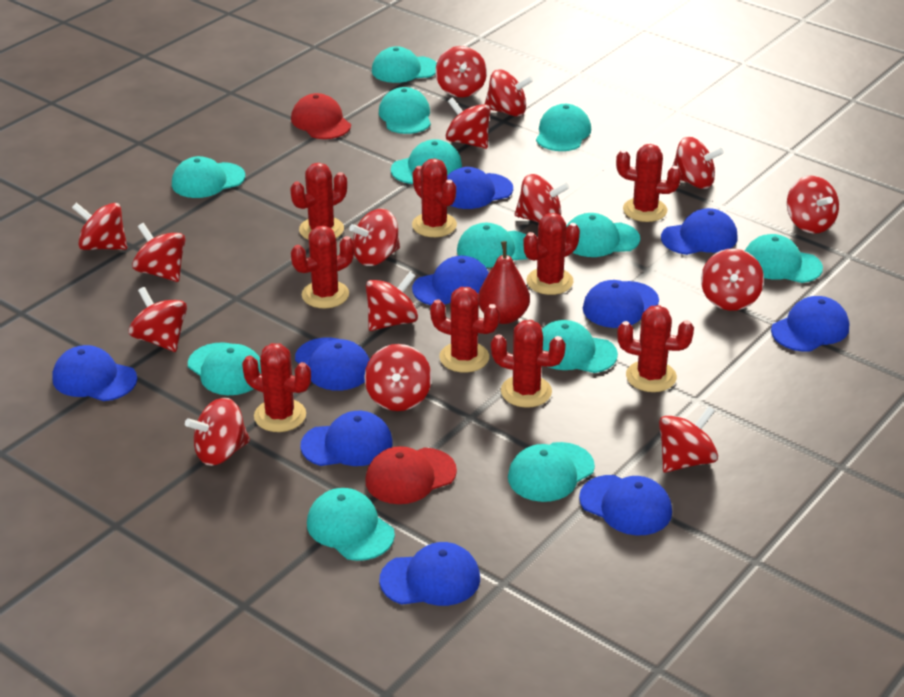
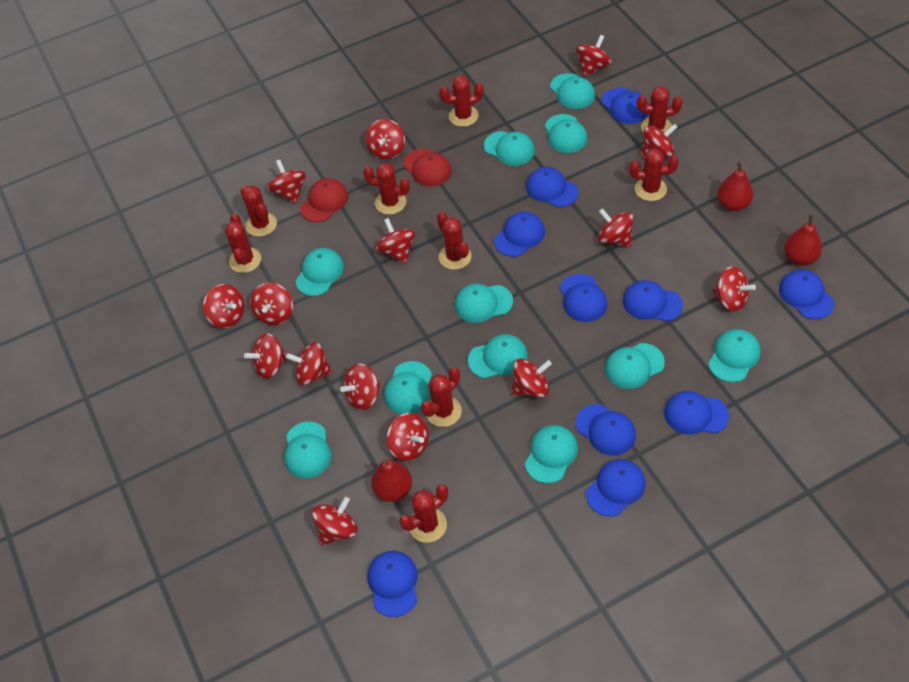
red pear: [478,241,530,324] = 1 -> [371,459,412,502] [717,161,753,211] [784,215,822,266] = 3
turquoise cap: [172,156,245,198] [188,342,261,395] [307,488,395,561] [372,46,437,83] [379,87,431,134] [391,139,462,184] [457,223,528,268] [508,442,595,502] [536,104,591,151] [542,320,618,373] [566,213,640,257] [745,234,823,283] = 12 -> [284,422,331,478] [295,248,344,296] [384,361,432,414] [455,284,513,323] [468,334,528,379] [484,131,535,166] [525,425,578,483] [545,114,587,153] [550,73,595,109] [605,343,665,389] [708,329,760,382] = 11

